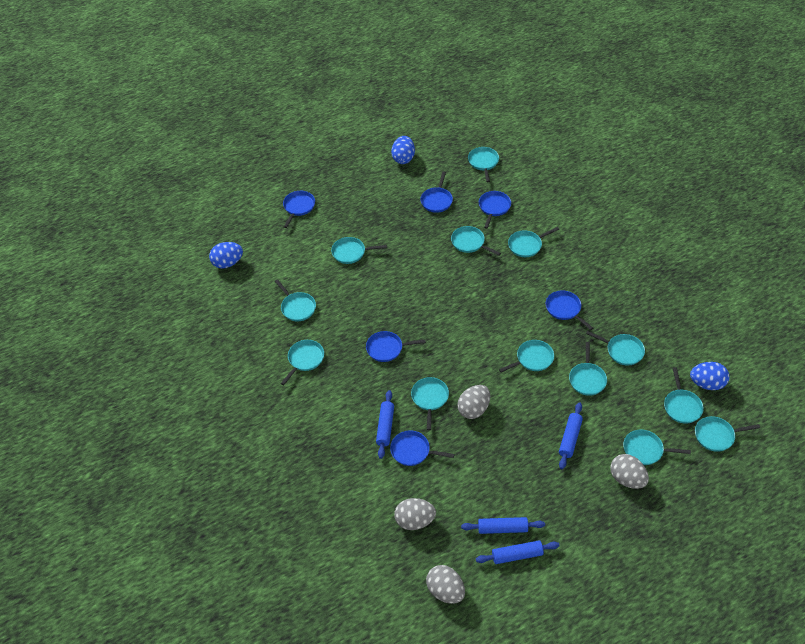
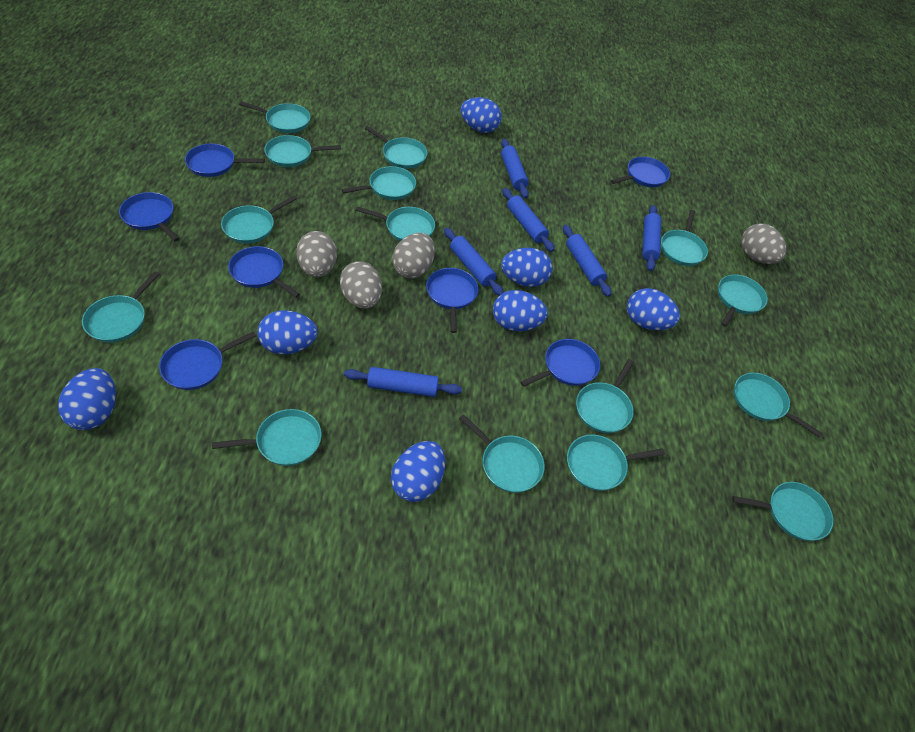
blue egg: [209,242,243,269] [391,136,415,164] [690,362,730,390] = 3 -> [58,368,116,430] [257,310,318,354] [391,441,445,502] [460,97,502,133] [493,290,548,331] [501,248,553,287] [627,288,680,330] = 7
blue pan: [283,191,315,228] [366,331,426,362] [390,431,454,466] [420,171,453,213] [479,191,511,229] [546,290,593,330] = 6 -> [119,192,179,241] [159,331,256,390] [185,144,265,177] [228,246,300,298] [426,268,479,333] [520,339,600,387] [611,157,670,187] = 7
blue rolling pin: [376,390,394,459] [461,517,545,534] [476,540,560,564] [559,402,583,469] = 4 -> [344,367,462,397] [444,228,504,296] [501,139,529,199] [502,188,555,252] [563,225,611,297] [642,205,661,271] = 6
turquoise pan: [275,279,316,321] [281,340,324,385] [331,237,387,264] [411,377,449,430] [451,226,501,256] [468,147,499,182] [499,340,554,372] [508,227,559,257] [569,342,607,396] [586,331,645,366] [623,429,691,465] [664,367,704,424] [695,416,760,452] = 13 -> [82,271,160,343] [212,409,322,466] [221,195,297,244] [239,101,311,133] [264,135,341,167] [342,166,416,200] [356,206,435,241] [365,126,428,169] [459,414,545,493] [567,435,665,491] [576,359,634,433] [661,210,708,266] [718,274,768,327] [732,482,833,541] [734,373,823,438] = 15

